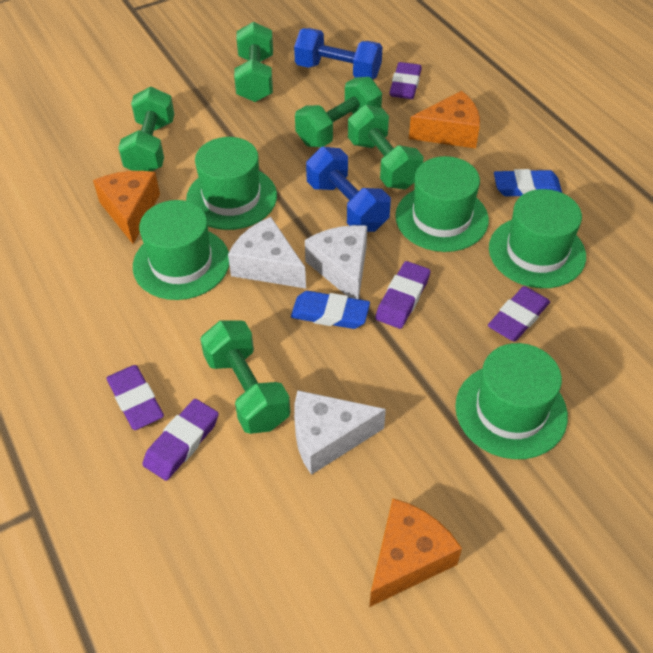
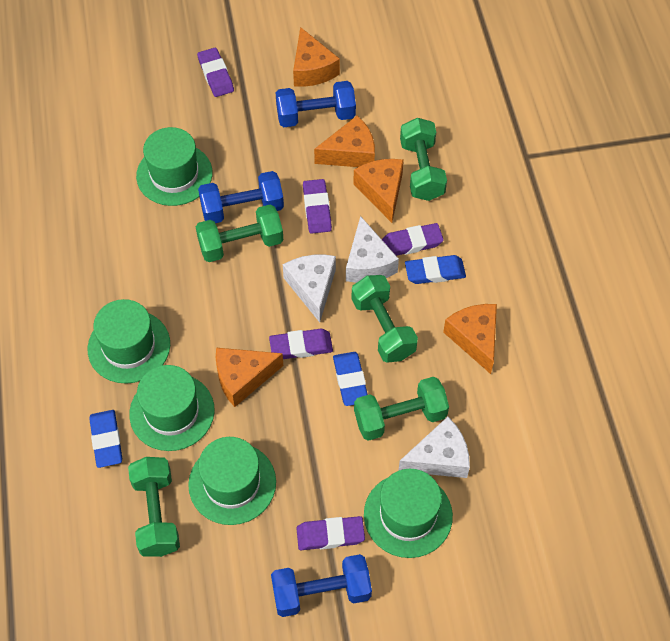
blue dumbbell: [294,28,382,79] [306,147,391,232] = 2 -> [198,171,284,223] [271,554,372,617] [276,81,356,127] = 3
blue eraser: [291,291,370,329] [494,169,562,196] = 2 -> [89,410,122,468] [333,352,368,406] [405,255,466,284] = 3
orange cheese: [93,171,160,244] [369,498,462,607] [409,91,480,148] = 3 -> [216,348,283,407] [293,27,340,87] [314,116,375,167] [353,159,404,223] [443,304,497,374] = 5

